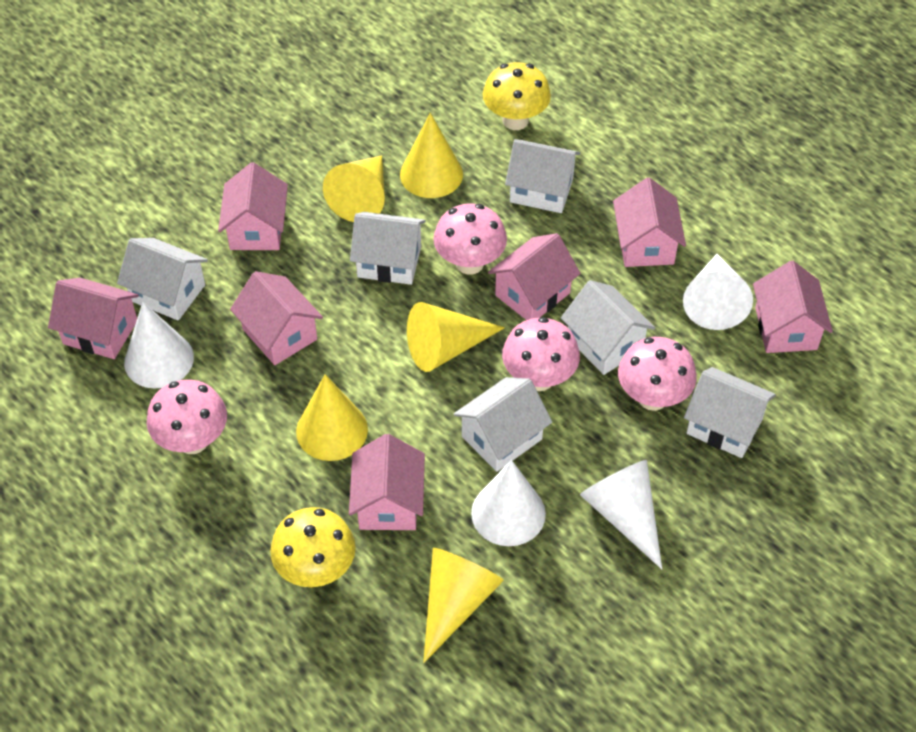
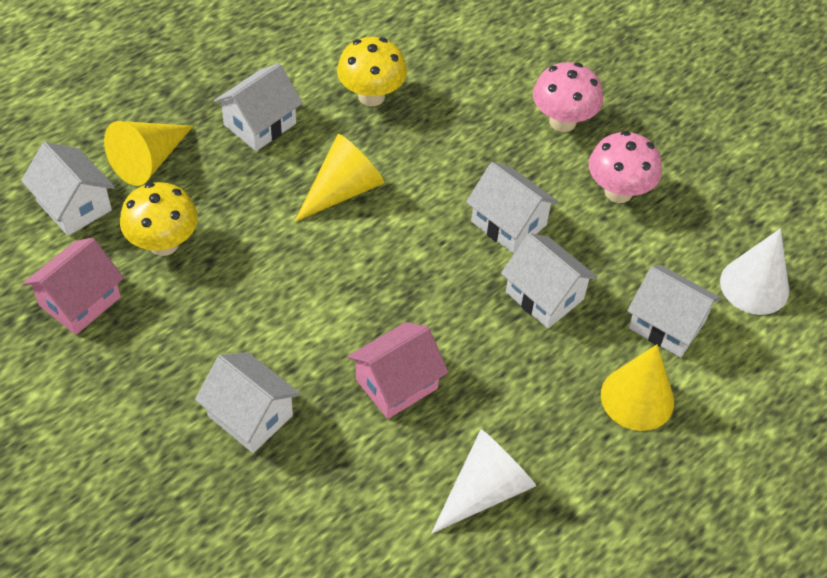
pink house: [48,278,139,359] [218,162,288,250] [230,271,323,365] [349,434,425,530] [488,233,580,320] [613,178,686,267] [753,261,833,353] = 7 -> [23,237,124,335] [348,322,448,419] = 2
pink mushroom: [147,379,227,454] [433,203,507,275] [502,317,580,391] [618,337,697,411] = 4 -> [533,62,603,132] [589,131,662,203] = 2
white cone: [124,302,194,389] [471,460,546,546] [580,460,662,569] [683,254,753,330] = 4 -> [431,429,536,533] [720,228,789,315] = 2
yellow cone: [296,374,368,461] [323,155,385,222] [400,113,463,198] [407,302,505,372] [423,548,504,663] = 5 -> [104,121,193,186] [294,134,385,222] [601,344,674,431] = 3

